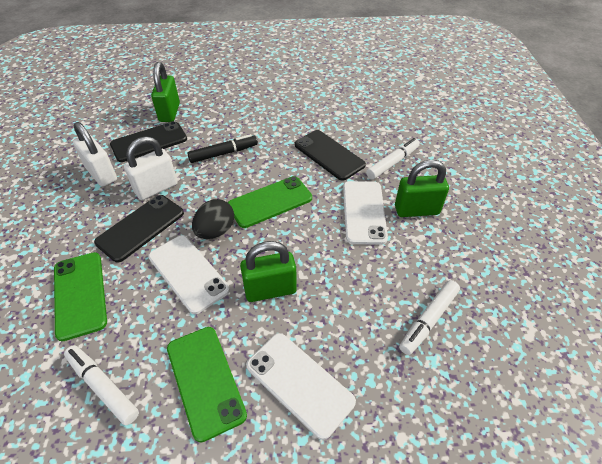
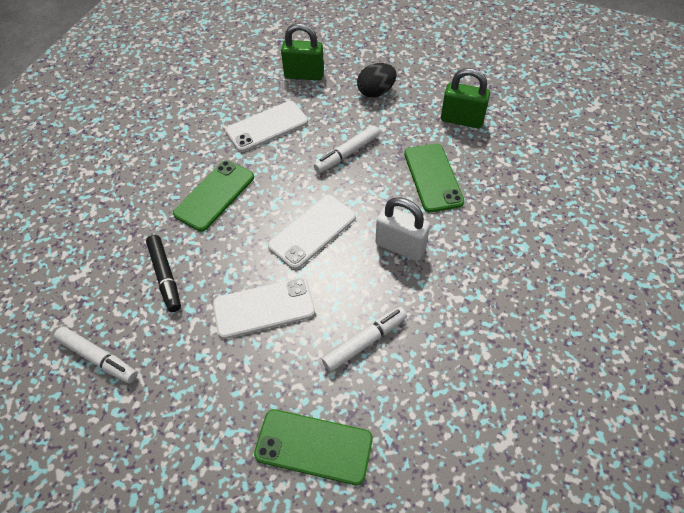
black phone: [94,195,184,263] [110,121,187,162] [295,130,366,181] = 3 -> none = 0
green padlock: [151,62,180,122] [240,241,297,302] [395,160,449,217] = 3 -> [281,23,324,80] [441,68,490,128] = 2
white padlock: [73,122,117,187] [124,136,178,200] = 2 -> [376,197,430,261] = 1

